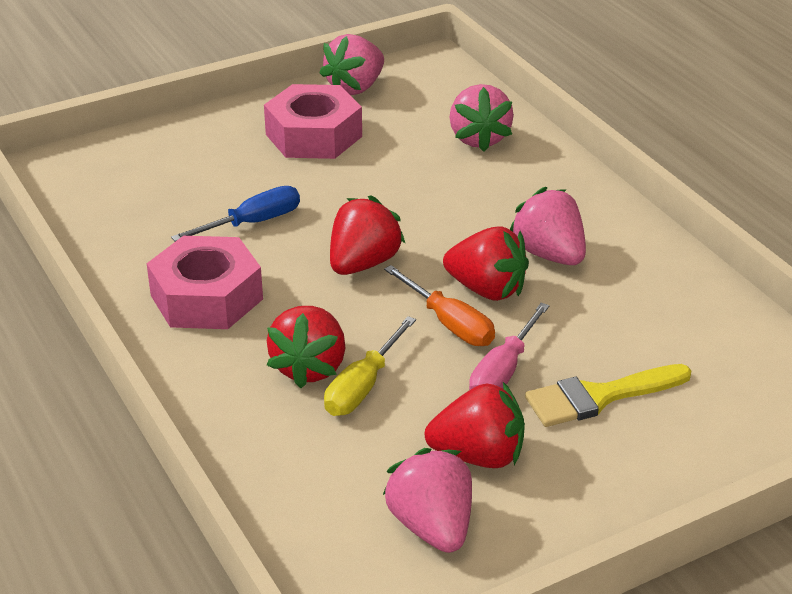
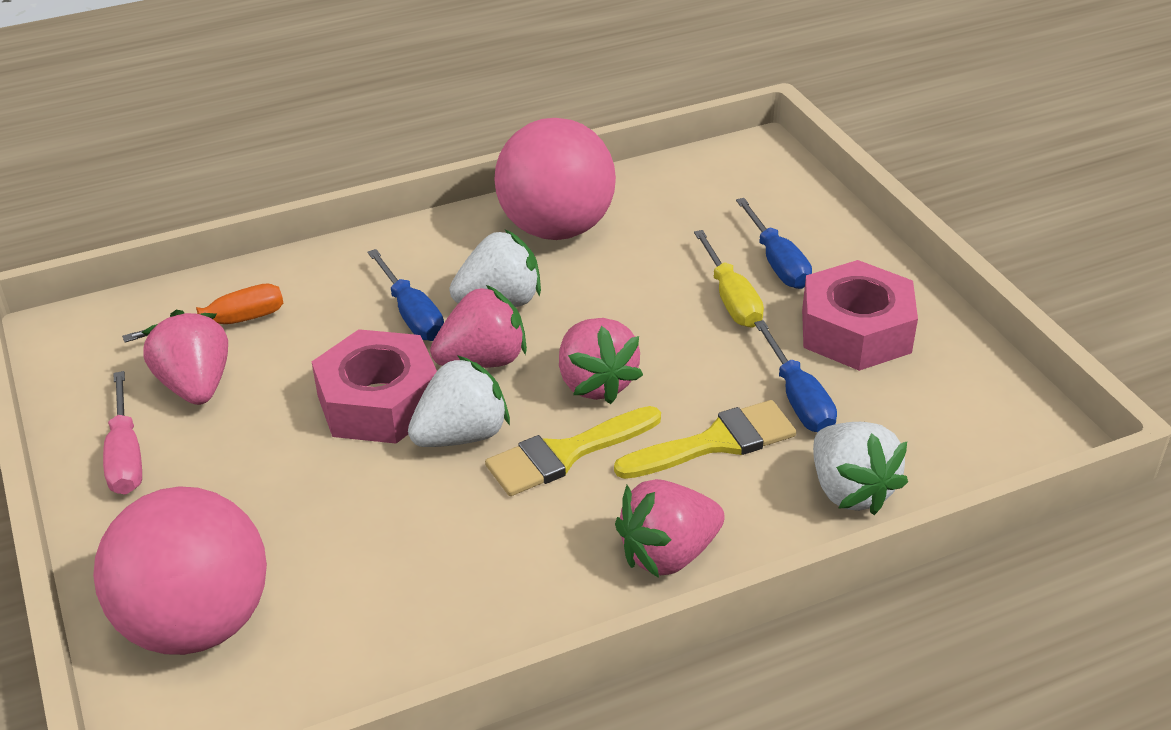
blue screwdriver: [171,186,300,242] = 1 -> [368,249,444,341] [736,198,812,289] [754,320,837,432] = 3
pink ball: none = 0 -> [93,486,267,655] [494,118,616,240] = 2
red strawberry: [267,306,345,388] [330,195,405,275] [425,382,525,468] [443,226,529,301] = 4 -> none = 0
white strawberry: none = 0 -> [408,355,510,447] [450,229,541,307] [813,422,908,515] = 3
yellow brush: [525,364,691,427] = 1 -> [485,406,661,496] [614,400,796,479] = 2

